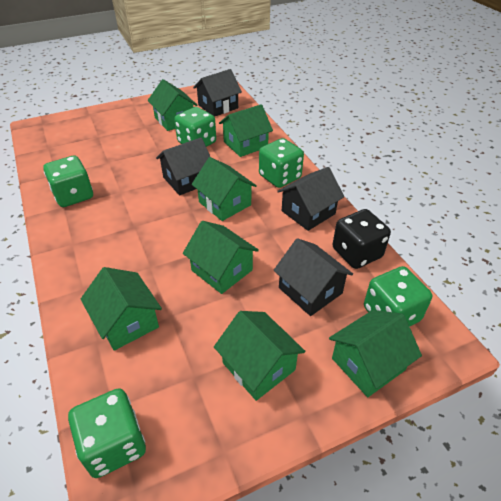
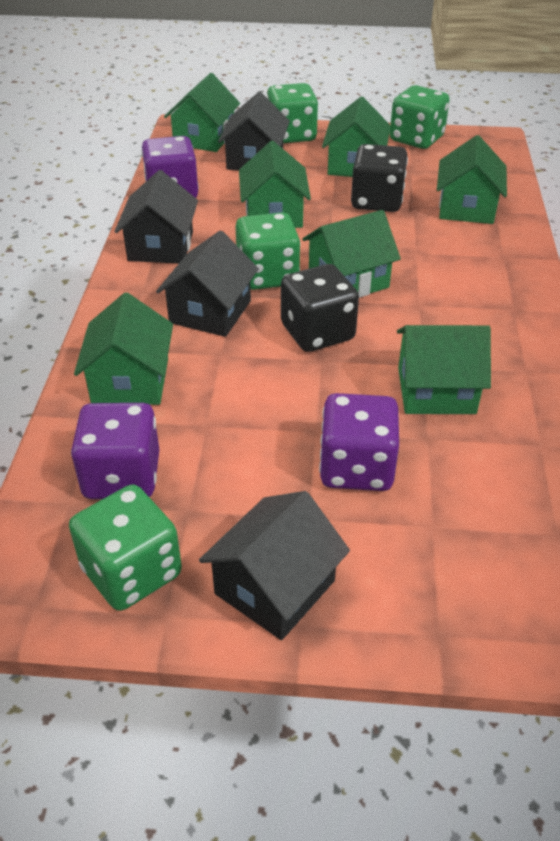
black dice: [332,209,391,269] = 1 -> [281,264,359,352] [351,144,408,212] = 2
green dice: [43,156,93,207] [68,388,146,478] [174,107,216,147] [259,138,304,188] [364,266,432,327] = 5 -> [69,484,182,611] [235,212,301,290] [267,83,318,143] [390,85,450,149] = 4
purple dice: none = 0 -> [71,403,160,499] [141,136,199,198] [319,393,399,491] = 3

